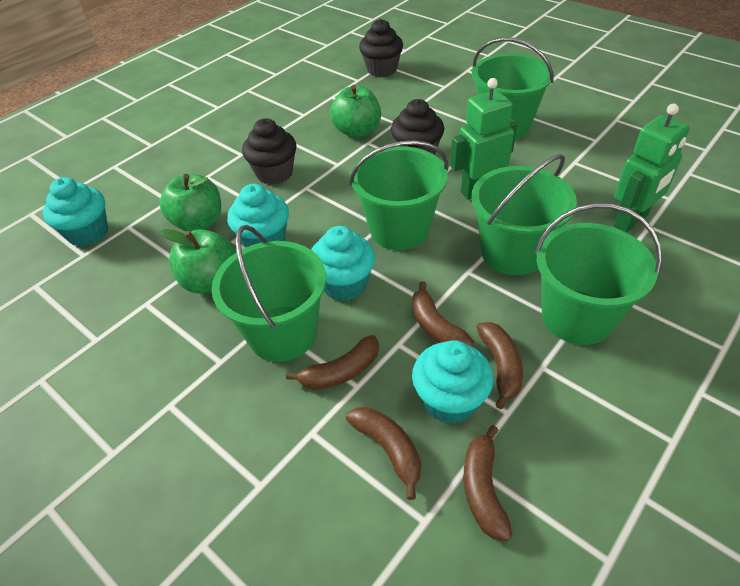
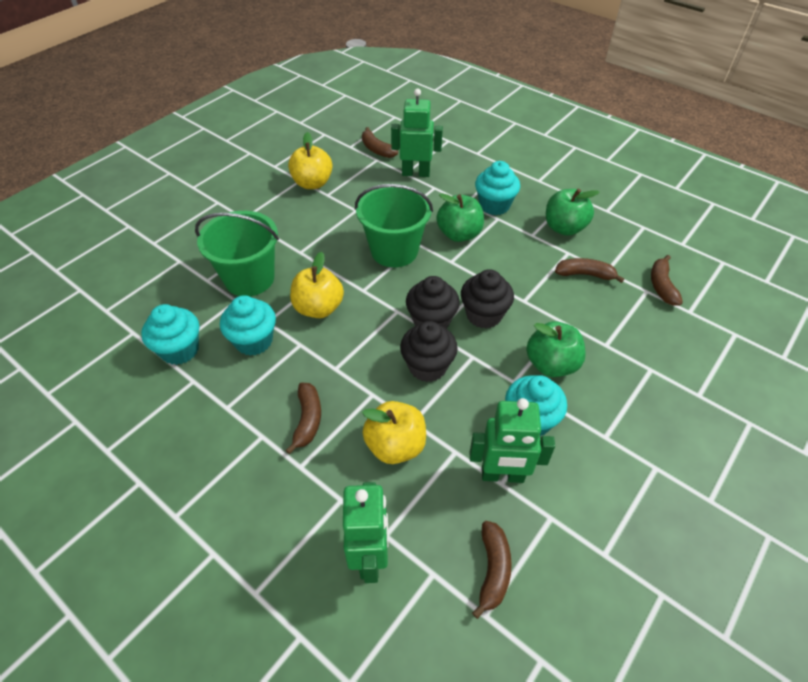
green bucket: [211,225,326,362] [349,140,448,250] [471,154,577,276] [472,37,554,139] [535,203,662,345] = 5 -> [195,211,279,297] [355,184,433,268] = 2
green robot: [450,78,517,200] [614,104,690,233] = 2 -> [343,482,389,583] [391,88,443,177] [470,398,555,483] = 3
yellow apple: none = 0 -> [288,132,333,189] [290,252,344,318] [362,401,426,464] = 3

